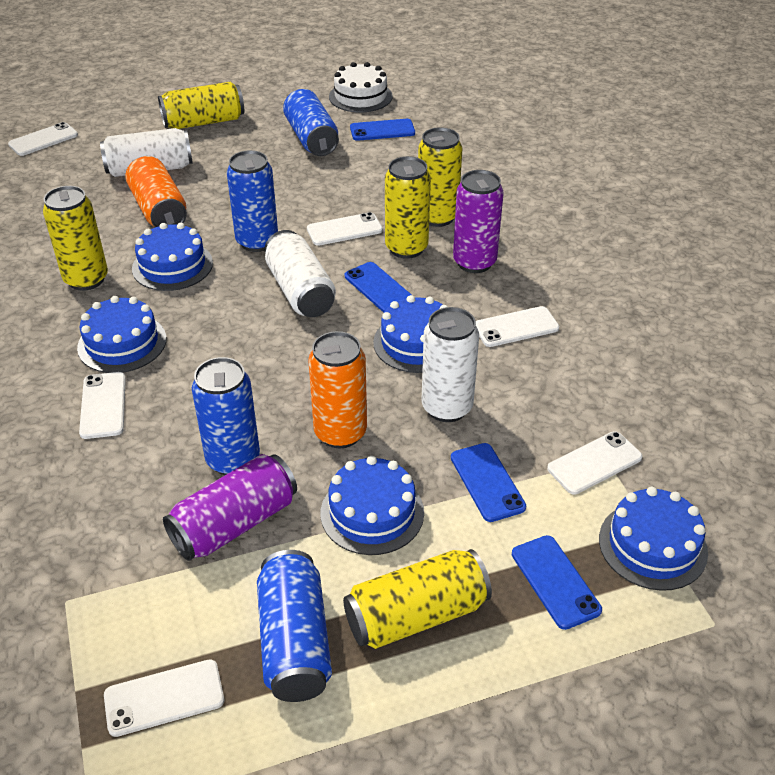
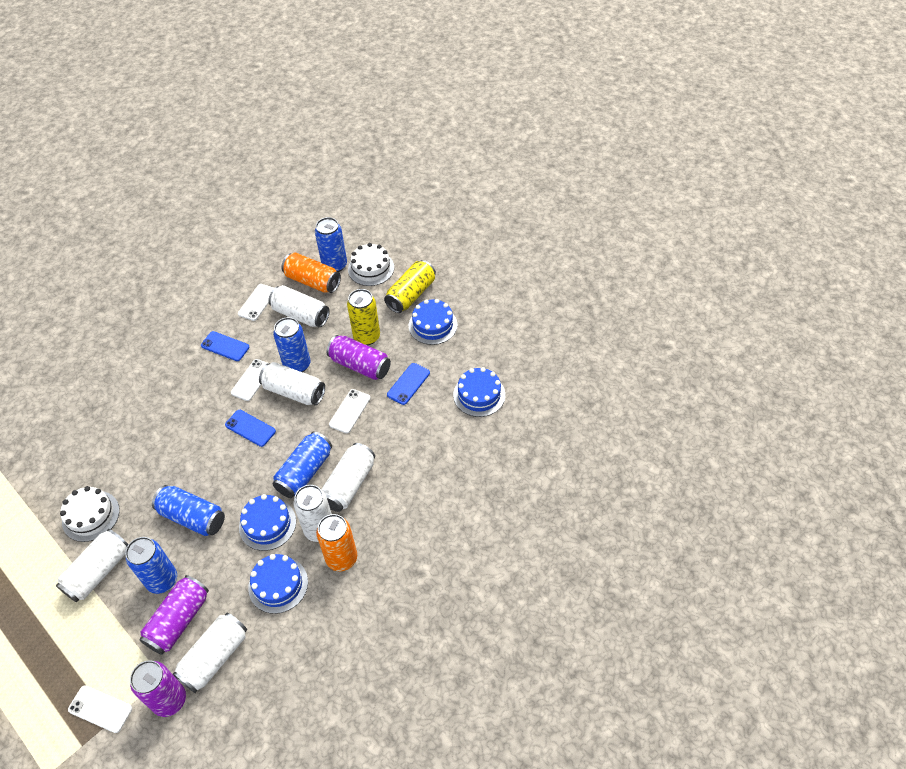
blue cake: [77,296,166,373] [132,223,213,291] [320,456,424,555] [373,295,448,373] [599,487,708,591] = 5 -> [239,494,296,551] [248,554,308,614] [409,299,458,345] [453,367,505,417] = 4
blue can: [192,357,260,475] [227,150,278,252] [257,550,332,702] [283,89,339,156] = 4 -> [125,537,177,594] [152,485,225,536] [273,317,311,372] [273,431,332,498] [315,217,347,272] = 5
blue phone: [345,262,413,312] [350,119,415,141] [451,443,526,522] [512,535,602,630] = 4 -> [201,331,250,361] [225,410,276,447] [387,363,430,405] = 3
purple can: [163,454,297,561] [453,170,504,273] = 2 -> [130,661,186,717] [139,575,209,655] [327,335,391,380] = 3
white cake: [329,62,393,112] = 1 -> [60,486,120,542] [348,243,394,286] = 2
white can: [100,128,193,177] [265,230,336,317] [421,307,479,422] = 3 -> [56,529,128,602] [173,613,247,693] [259,362,325,406] [268,285,330,328] [293,485,332,542] [321,443,375,512] = 6
white phone: [8,122,78,156] [79,372,126,439] [104,659,224,737] [307,212,383,246] [476,306,559,347] [547,431,643,494] = 6 -> [68,685,132,733] [231,359,270,401] [238,284,274,321] [329,389,371,433] = 4
yellow can: [43,186,108,291] [158,82,244,129] [343,549,492,649] [385,156,431,259] [418,127,462,227] = 5 -> [347,289,380,345] [384,260,436,313] = 2

